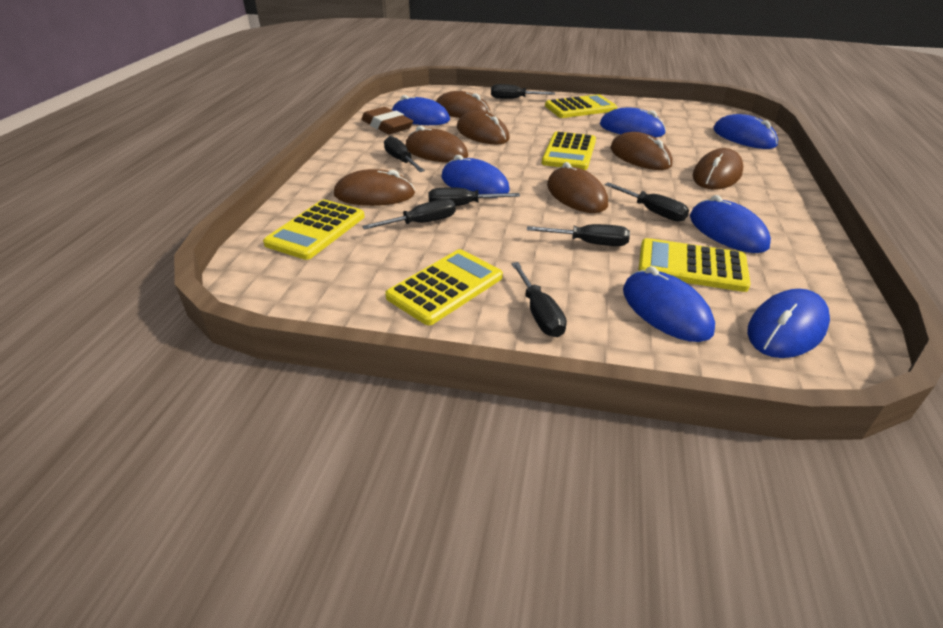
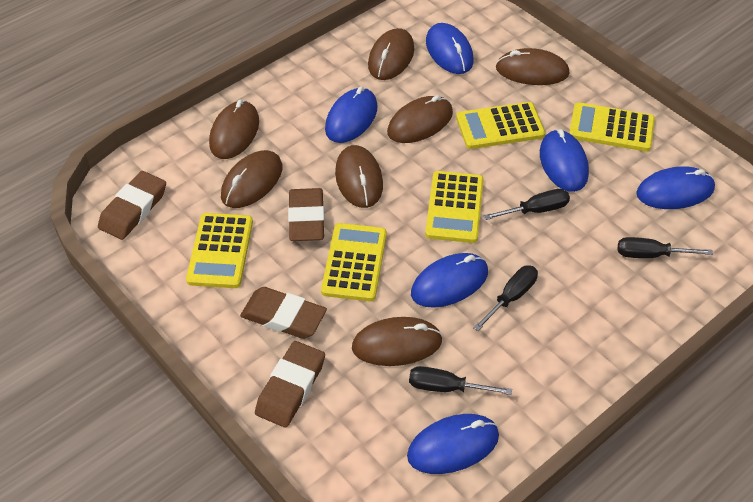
black screwdriver: [362,199,456,230] [384,136,425,172] [428,188,520,206] [491,84,555,99] [511,262,567,337] [527,224,630,246] [605,182,689,222] = 7 -> [409,366,512,395] [473,265,538,331] [483,189,570,220] [618,237,713,258] = 4
blue mouse: [392,95,450,125] [441,155,510,198] [600,108,666,138] [623,266,715,342] [690,195,771,253] [714,114,778,149] [747,289,830,358] = 7 -> [325,86,378,143] [407,414,499,474] [411,253,488,308] [426,23,473,74] [540,129,589,192] [636,166,715,209] = 6
brown eraser: [361,107,413,134] = 1 -> [98,171,166,240] [240,287,327,339] [255,341,325,428] [288,188,325,241] = 4

